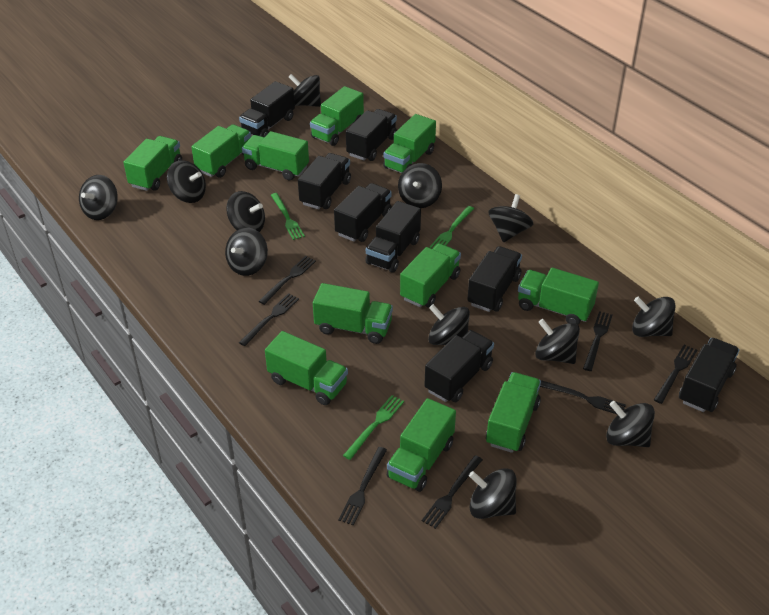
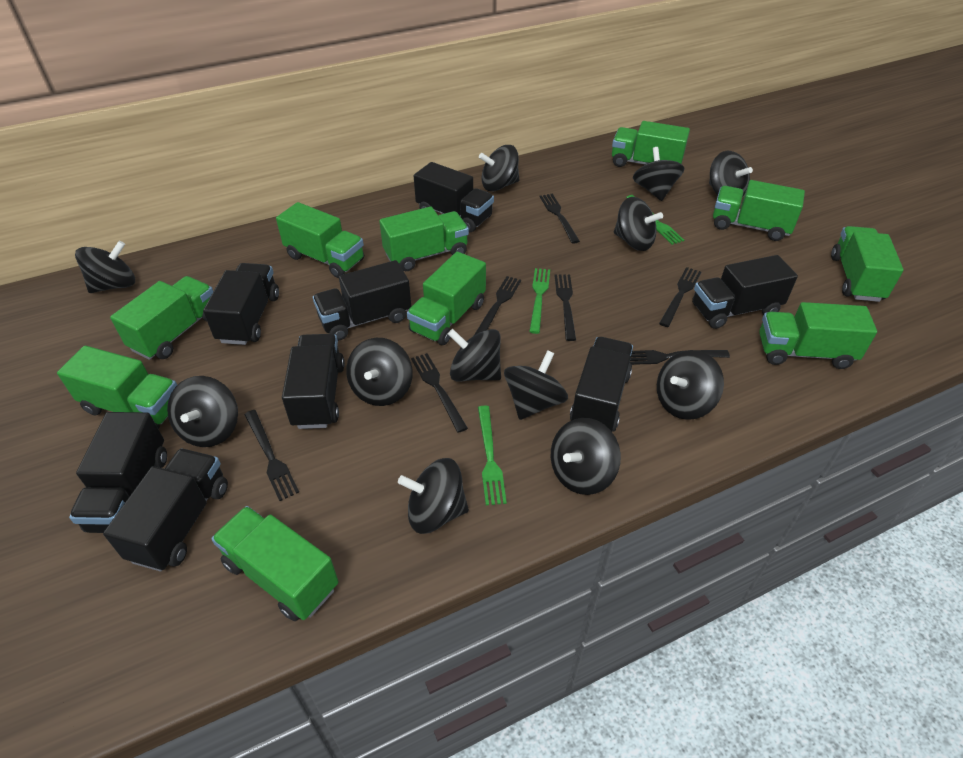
green truck: [123,136,182,191] [191,124,251,178] [242,131,309,181] [265,331,348,405] [310,86,364,146] [313,283,393,344] [383,114,436,173] [387,398,456,492] [400,243,461,308] [486,372,541,453] [518,268,599,325] = 11 -> [57,346,177,429] [110,276,213,360] [211,506,339,621] [276,202,364,278] [379,206,469,271] [407,252,486,345] [612,121,690,167] [713,180,805,241] [759,302,877,369] [831,226,904,302] = 10

